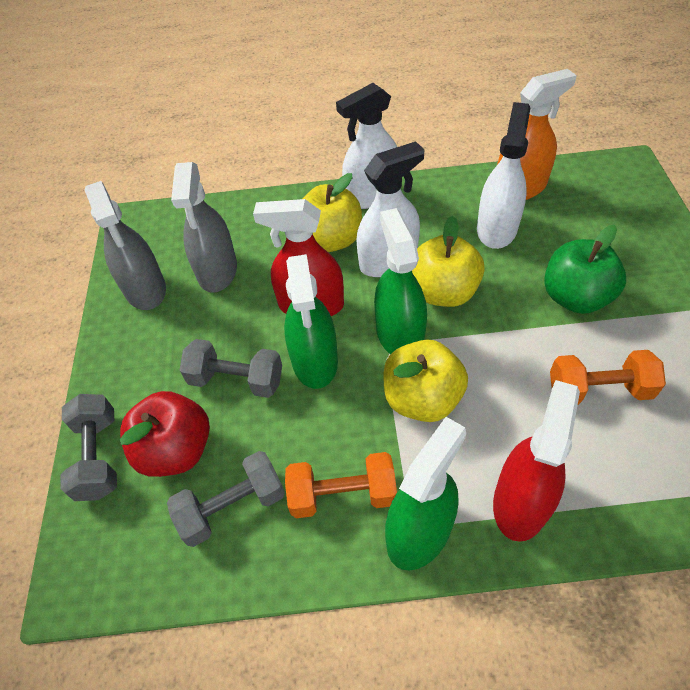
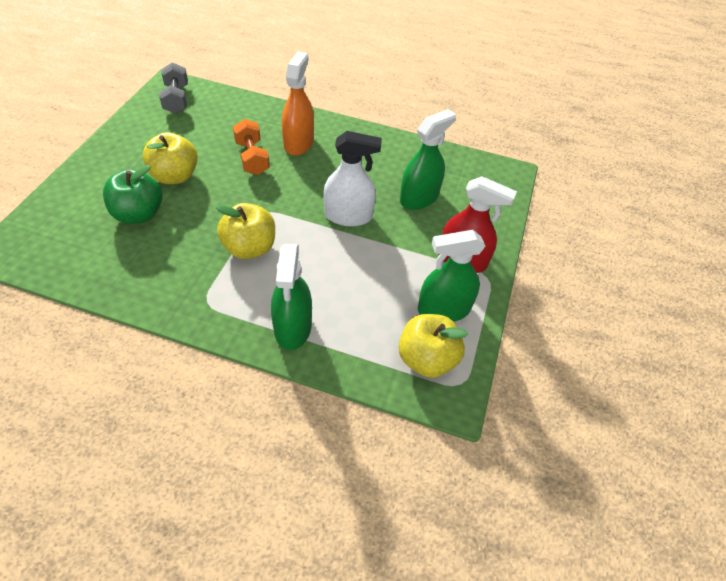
grey dumbbell: [60,394,117,501] [167,451,285,547] [180,339,282,398] = 3 -> [159,62,188,114] = 1
grey spray bottle: [85,181,166,310] [171,162,237,293] = 2 -> none = 0
orange dumbbell: [285,452,397,518] [550,350,666,405] = 2 -> [233,119,270,175] = 1
red apple: [120,391,210,477] = 1 -> none = 0
red spray bottle: [253,199,344,316] [493,380,580,542] = 2 -> [439,176,517,273] = 1
white spray bottle: [336,83,397,209] [357,141,425,277] [477,102,530,249] = 3 -> [323,131,382,227] = 1

